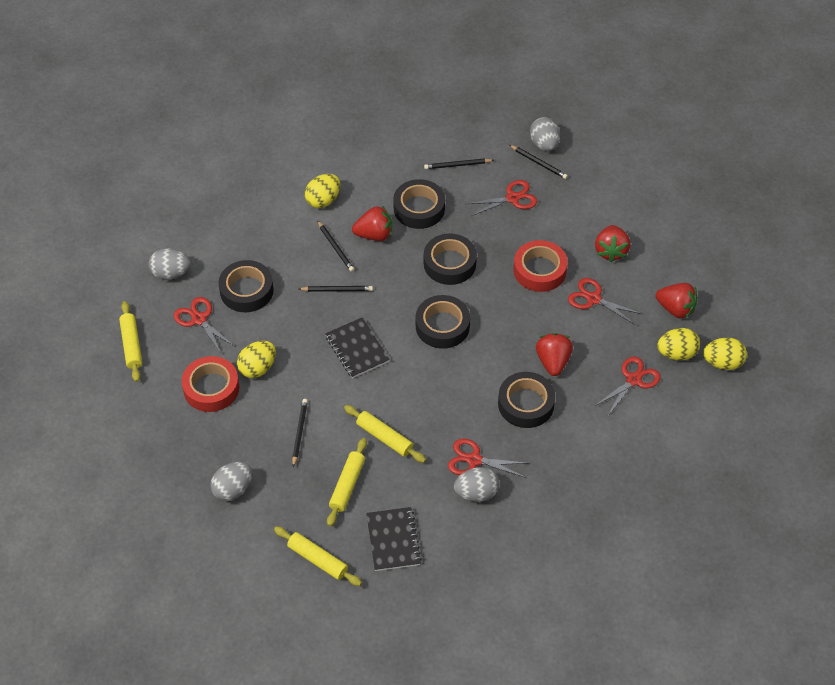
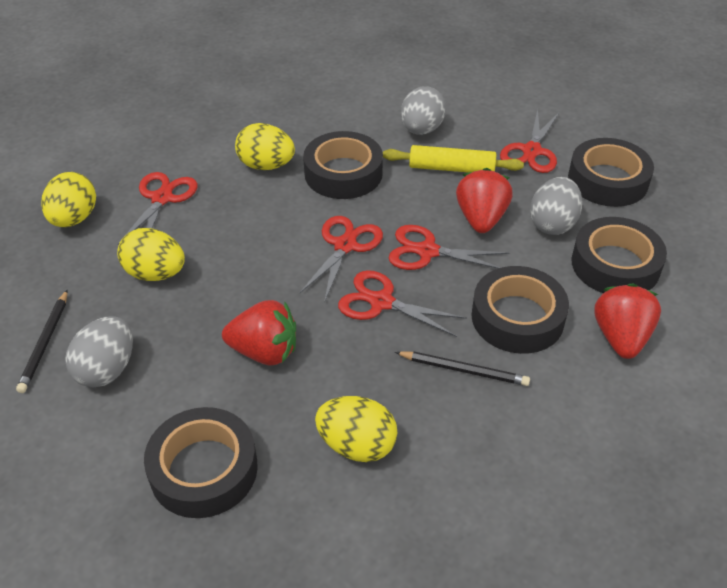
black notebook: [325,317,390,378] [366,507,422,571] = 2 -> none = 0
black pencil: [292,399,308,467] [299,286,373,292] [317,220,354,272] [424,158,494,169] [509,145,568,179] = 5 -> [16,290,68,393] [395,351,530,386] = 2
grey egg: [148,248,190,280] [210,462,252,501] [454,467,499,502] [530,117,560,151] = 4 -> [65,316,133,387] [401,86,446,135] [530,177,583,235] = 3
red strawberry: [352,206,392,241] [536,333,573,376] [595,225,630,262] [656,283,698,318] = 4 -> [222,300,296,365] [456,168,513,233] [594,283,661,359] = 3
red tape: [182,356,239,412] [514,240,568,292] = 2 -> none = 0
yellow rolling pin: [119,301,142,382] [274,526,362,586] [327,438,367,527] [344,405,426,463] = 4 -> [383,145,524,173] = 1

